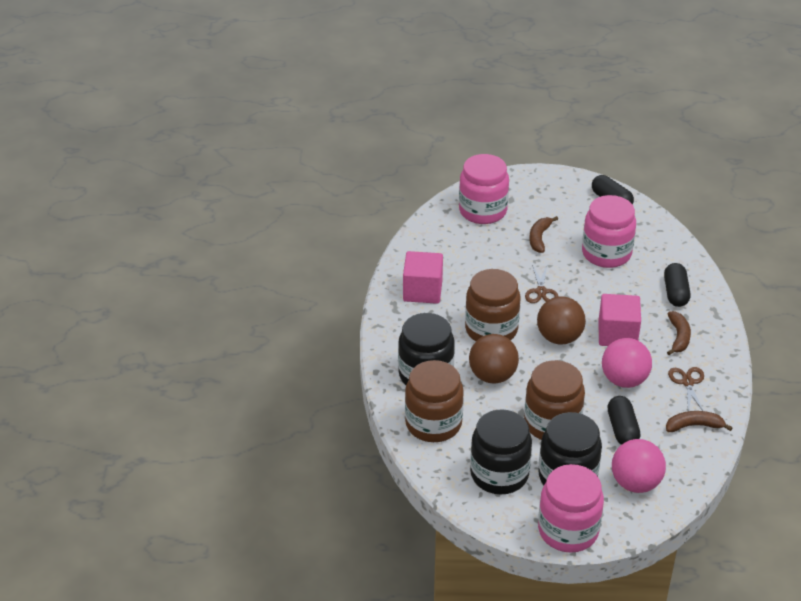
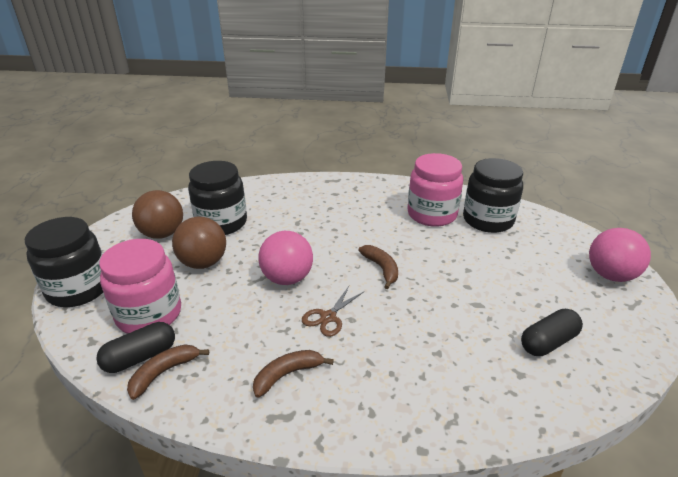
black capsule: [592,175,634,205] [607,396,641,445] [664,263,691,307] = 3 -> [96,322,175,373] [521,309,583,356] = 2
brown jar: [405,360,464,442] [465,269,520,341] [524,360,585,440] = 3 -> none = 0
brown scissors: [525,265,559,303] [668,367,704,411] = 2 -> [302,286,363,337] = 1
pink cube: [403,251,443,304] [598,294,641,346] = 2 -> none = 0
pink jar: [459,154,509,224] [538,464,604,553] [582,195,636,268] = 3 -> [99,239,181,334] [407,153,463,227] = 2

